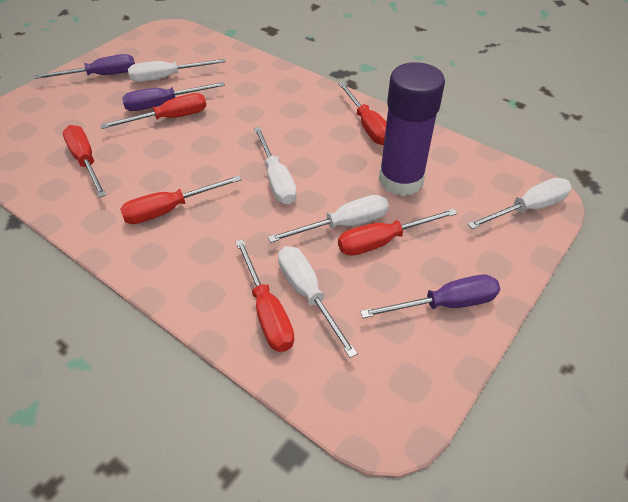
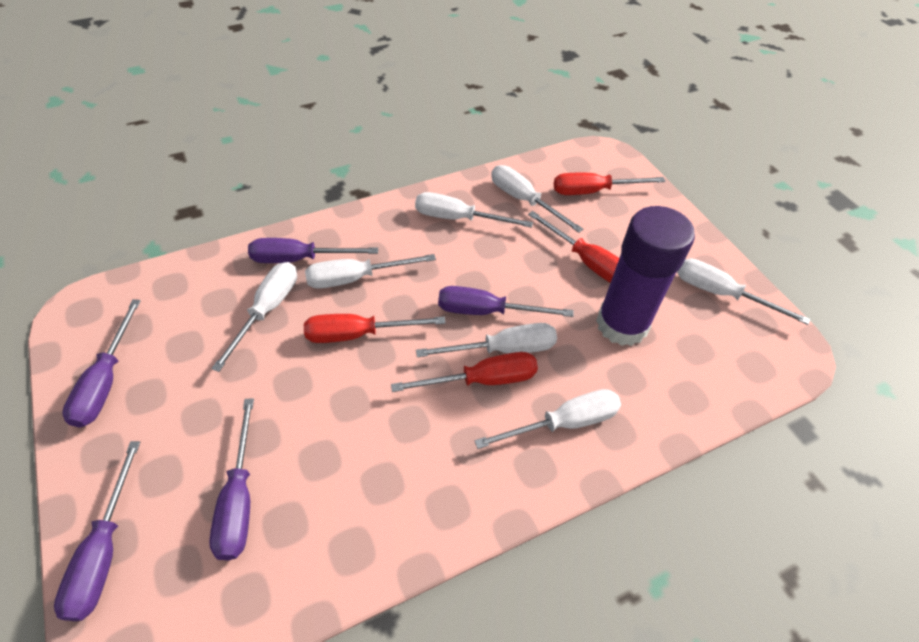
purple screwdriver: [35,54,135,79] [122,82,225,111] [360,274,500,318] = 3 -> [54,441,140,621] [62,299,141,428] [209,398,254,560] [248,238,378,263] [438,286,574,317] = 5
red screwdriver: [63,125,106,198] [100,93,207,129] [120,175,242,224] [235,239,294,352] [338,82,387,145] [338,208,458,256] = 6 -> [304,314,445,343] [391,352,538,392] [528,211,619,283] [554,173,666,195] = 4
white screwdriver: [128,59,226,82] [254,127,297,204] [268,195,389,243] [278,246,358,358] [468,178,572,229] = 5 -> [211,262,297,372] [305,254,436,289] [415,192,533,228] [416,323,557,357] [474,389,621,449] [491,165,583,233] [677,258,810,325] = 7

